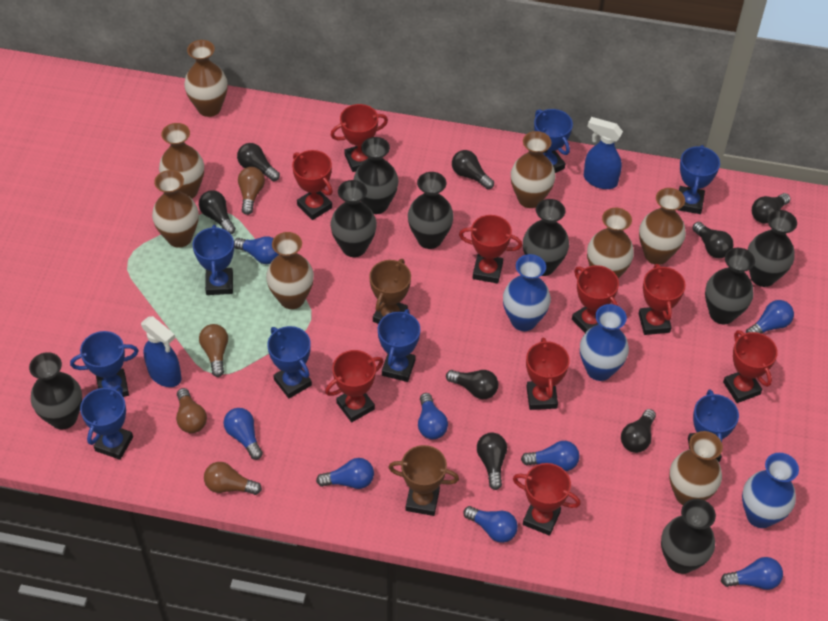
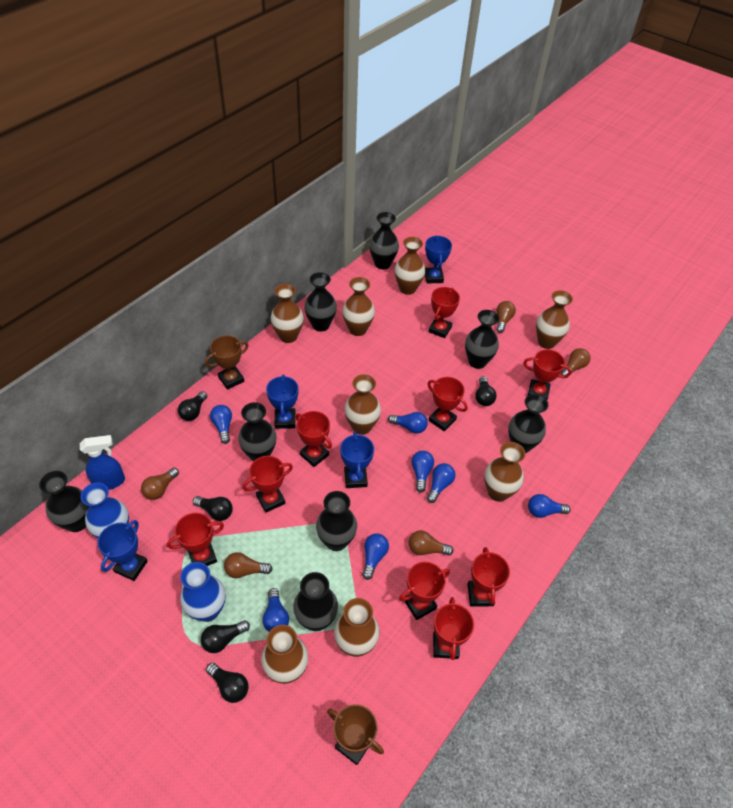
black light bulb: [199,190,236,234] [237,143,280,181] [446,370,498,399] [452,150,494,189] [477,433,507,490] [621,409,656,453] [692,222,734,258] [752,193,790,224] = 8 -> [178,391,207,421] [193,496,233,521] [201,620,250,653] [206,663,249,703] [475,376,497,406] = 5
blue light bulb: [224,408,263,460] [234,236,280,264] [316,458,374,489] [418,393,448,439] [463,506,518,543] [521,441,579,471] [721,557,783,590] [746,300,794,334] = 8 -> [210,405,232,444] [262,588,289,632] [362,533,389,580] [388,412,428,434] [412,451,434,493] [427,463,455,503] [528,494,571,518] = 7
blue spray bottle: [141,316,181,387] [584,117,623,189] = 2 -> [80,435,125,490] = 1
blue trophy: [70,331,139,397] [80,385,133,460] [192,225,234,295] [267,326,312,398] [378,309,420,382] [534,109,573,173] [678,145,720,214] [688,390,739,462] = 8 -> [97,520,148,581] [266,375,299,429] [340,432,374,488] [425,235,452,283] = 4
blue vase: [503,254,551,331] [580,304,629,381] [742,453,799,528] = 3 -> [81,482,129,538] [180,562,226,622] = 2
brown light bulb: [176,388,207,433] [199,324,228,377] [204,462,262,495] [238,167,265,215] = 4 -> [141,468,179,500] [224,552,272,578] [409,530,454,556] [496,301,516,333] [561,348,590,378] = 5

